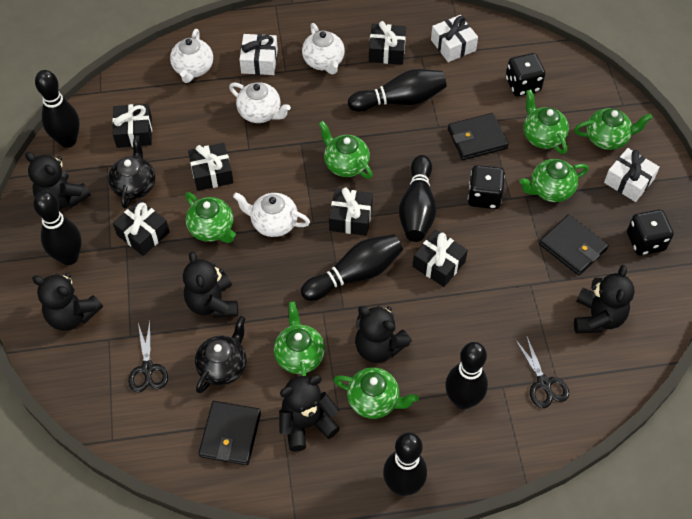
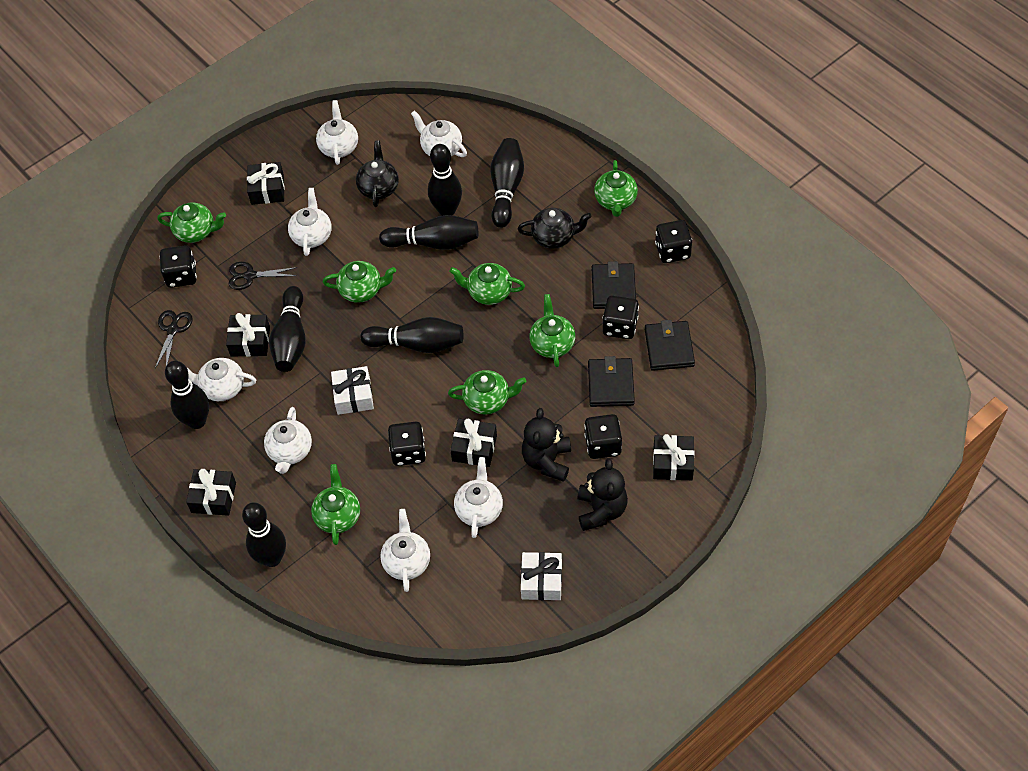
black dice: [468,165,505,209] [506,53,545,96] [627,210,673,256] = 3 -> [160,245,197,288] [388,422,426,466] [584,414,622,459] [602,296,639,339] [655,220,692,263] = 5
black gift: [112,104,152,148] [113,200,170,256] [188,143,234,191] [329,188,373,236] [369,21,406,65] [413,230,468,287] = 6 -> [186,469,236,516] [226,313,270,357] [247,162,285,205] [450,419,497,467] [653,434,695,480] = 5
black teddy bear: [25,152,91,210] [32,273,103,331] [183,251,238,318] [279,375,340,452] [355,305,412,363] [574,265,635,333] = 6 -> [522,408,571,482] [577,458,628,531] = 2
white gift: [239,34,278,75] [431,15,478,62] [604,148,660,202] = 3 -> [331,366,374,415] [521,552,562,600] = 2
white teapot: [170,29,213,83] [229,82,291,123] [233,192,310,237] [302,23,345,75] = 4 -> [187,358,256,401] [264,407,312,474] [288,188,332,256] [316,100,358,165] [380,509,430,592] [411,110,467,157] [454,457,503,538] = 7

